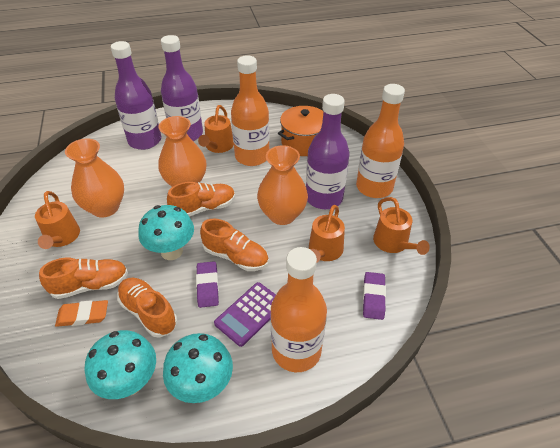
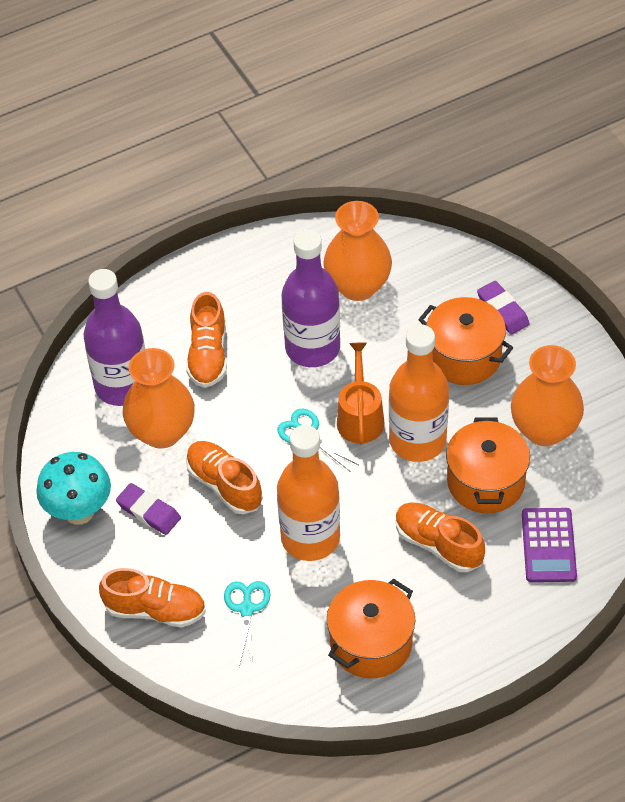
orange bottle: [231,55,270,166] [270,247,327,372] [356,84,405,198] = 3 -> [277,425,340,561] [389,324,449,462] = 2
orange eraser: [55,300,108,327] = 1 -> none = 0
orange pot: [278,106,324,156] = 1 -> [327,578,415,678] [418,297,513,385] [446,417,530,513] = 3
orange watering can: [35,191,80,249] [198,105,234,153] [309,205,345,263] [373,197,430,255] = 4 -> [337,343,384,444] = 1
purple bottle: [111,41,161,150] [161,35,203,141] [306,94,350,209] = 3 -> [84,269,145,406] [282,230,340,367] = 2
turquoise mushroom: [84,330,156,399] [138,205,194,260] [163,333,233,403] = 3 -> [36,452,111,525] = 1
turquoise scissors: none = 0 -> [224,581,270,667] [277,409,359,472] = 2

